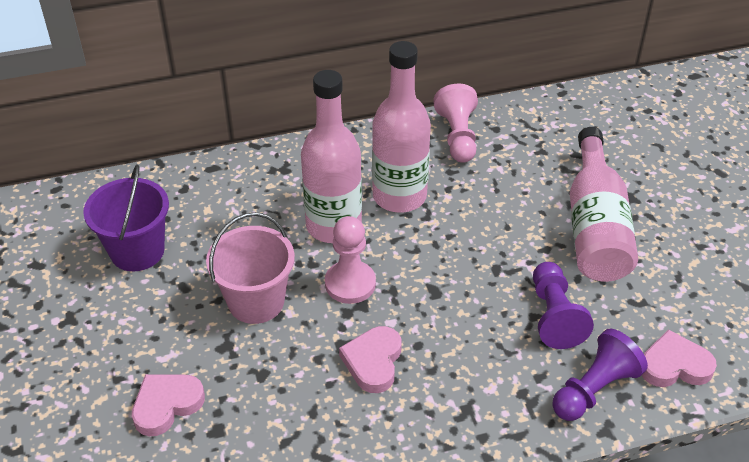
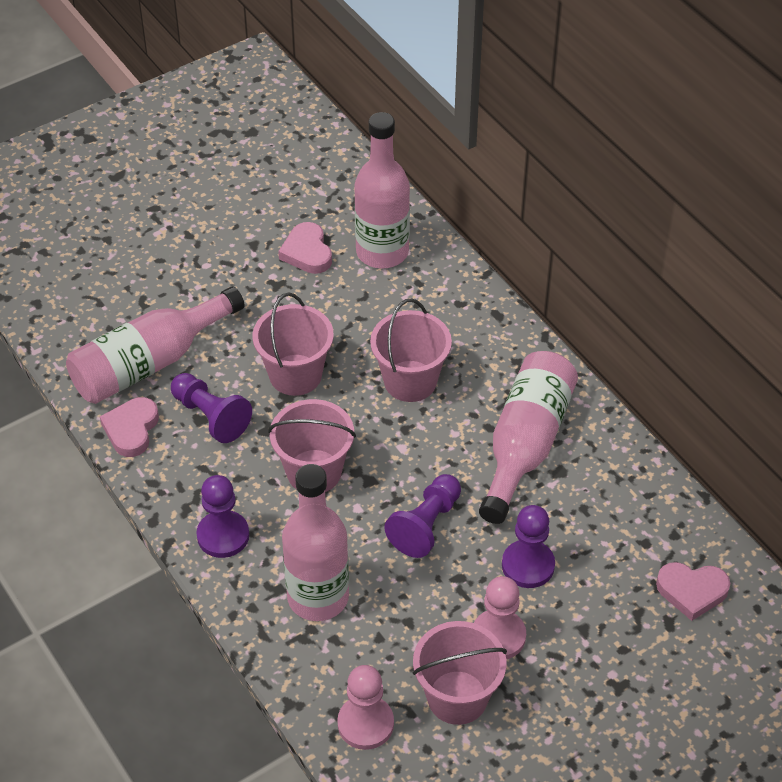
pink bottle: [301,70,362,243] [372,41,431,213] [570,127,638,282] = 3 -> [66,286,245,404] [282,464,349,621] [354,112,410,269] [479,351,578,524] = 4
pink bucket: [206,212,295,324] = 1 -> [253,293,334,396] [268,399,356,492] [370,299,452,402] [413,621,507,725] = 4
purple bucket: [83,165,169,271] = 1 -> none = 0
purple pawn: [533,262,594,349] [552,329,648,421] = 2 -> [171,373,252,443] [196,475,249,558] [384,474,461,558] [502,505,555,588] = 4

